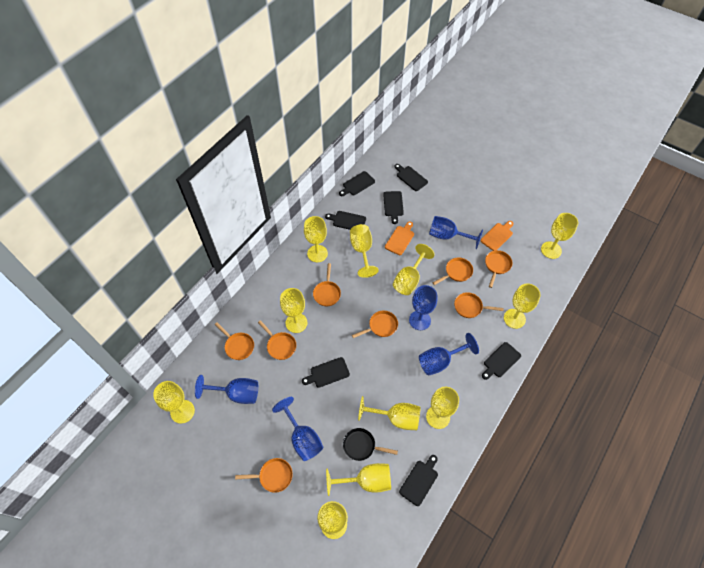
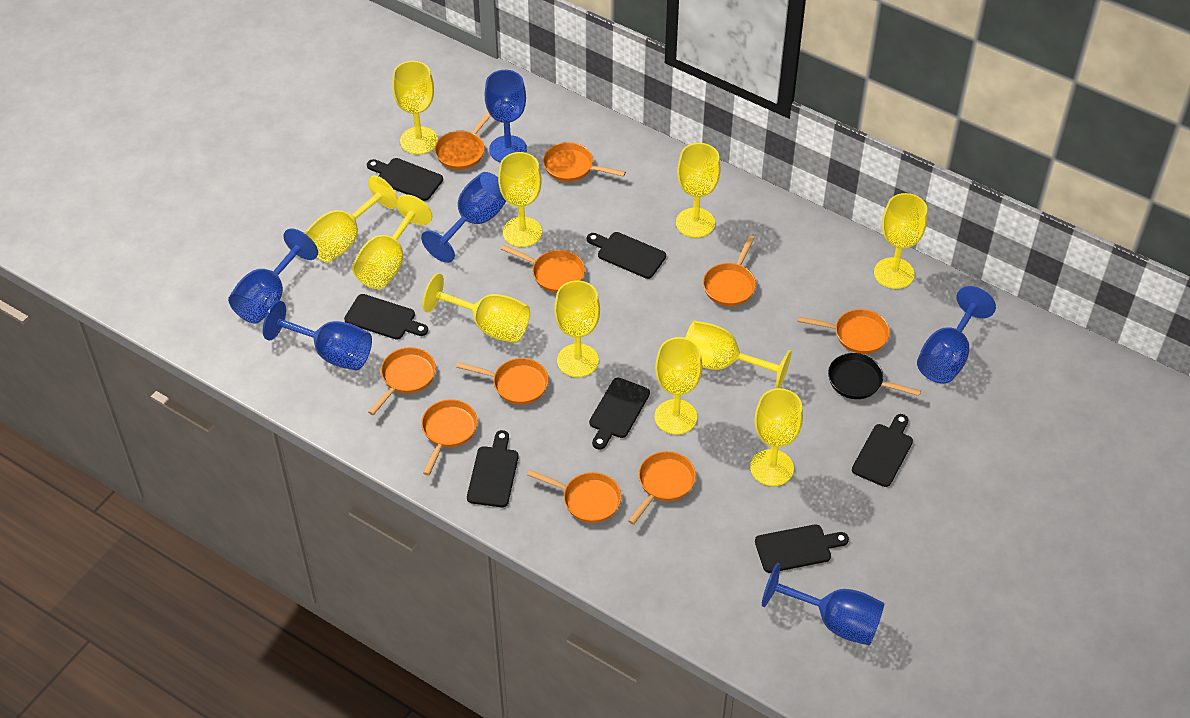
blue goblet: [195,375,258,404] [272,397,324,461] [409,285,437,330] [419,333,479,376] [429,216,483,249] = 5 -> [228,228,318,324] [263,301,372,370] [421,172,506,263] [485,70,527,163] [762,563,884,645] [917,286,996,384] = 6
orange cutting board: [385,221,414,255] [481,221,514,251] = 2 -> none = 0
orange pan: [214,322,254,360] [235,458,293,493] [258,320,296,360] [313,263,341,306] [352,311,398,338] [433,258,473,285] [454,292,504,318] [485,250,512,288] = 8 -> [368,347,436,415] [421,399,478,475] [435,112,491,170] [456,358,549,405] [501,245,585,293] [527,470,622,523] [543,142,626,182] [628,451,696,525] [703,235,756,306] [798,309,890,354] = 10

